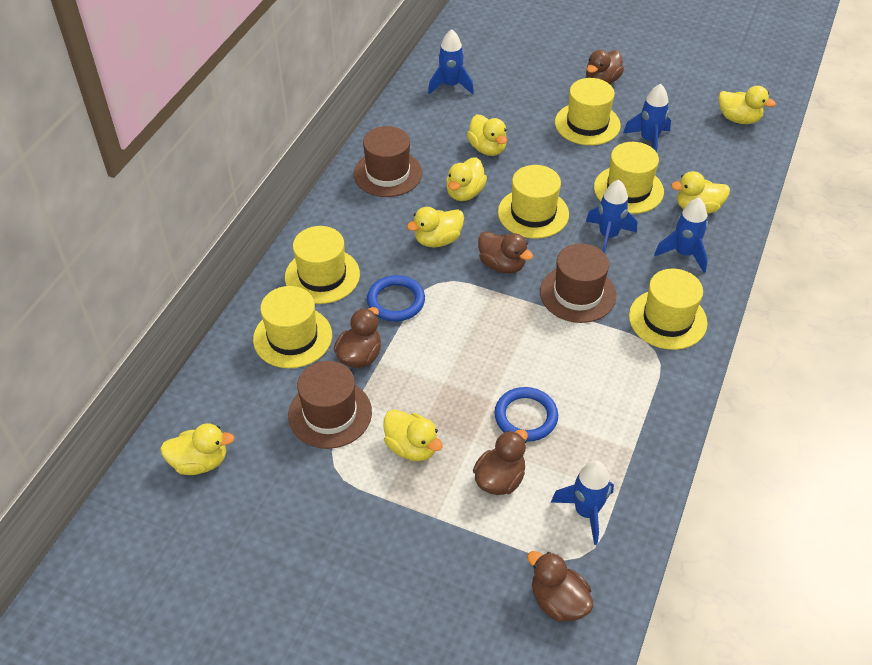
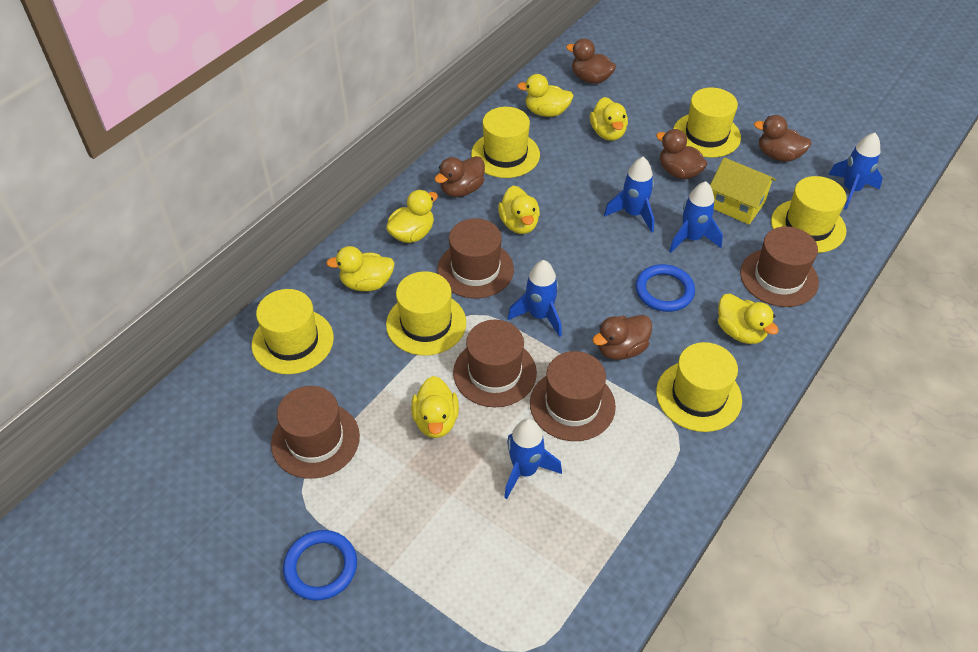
brown hat: [288,361,372,449] [354,126,422,197] [540,243,616,323] = 3 -> [271,386,360,479] [437,218,514,298] [453,320,537,407] [530,351,616,441] [740,226,819,307] = 5
yellow house: none = 0 -> [710,157,776,225] = 1

